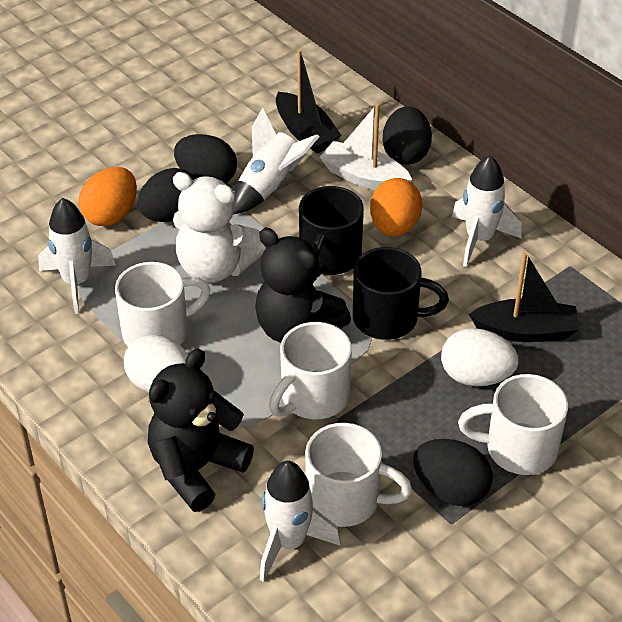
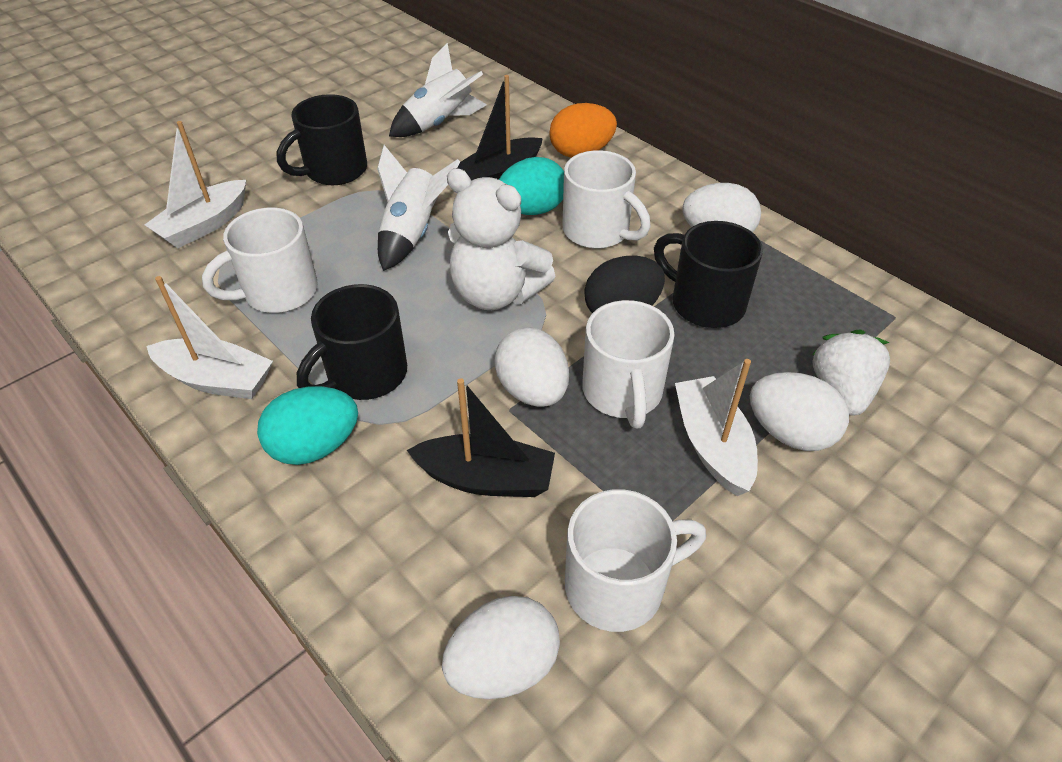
black egg: [137,168,196,222] [174,134,237,183] [383,106,432,165] [413,439,492,506] = 4 -> [584,256,665,313] = 1
black mug: [299,186,364,277] [353,247,449,340] = 2 -> [277,94,367,185] [297,284,407,400] [654,221,763,328] = 3
black teddy bear: [148,348,254,512] [255,228,351,343] = 2 -> none = 0
orange egg: [78,167,137,226] [370,178,422,237] = 2 -> [549,103,617,158] = 1
turquoise egg: none = 0 -> [257,386,358,465] [499,157,564,215] = 2
white boat: [320,103,412,190] = 1 -> [145,121,246,248] [146,276,273,399] [675,359,758,496] = 3
white egg: [124,335,188,392] [441,328,519,386] = 2 -> [442,596,560,699] [494,327,569,407] [682,183,761,232] [750,372,849,451] = 4
white rocket: [38,198,116,314] [233,108,320,215] [260,461,341,582] [452,155,522,267] = 4 -> [377,145,460,271] [389,43,487,137] = 2
white strawberry: none = 0 -> [812,329,890,415] = 1

